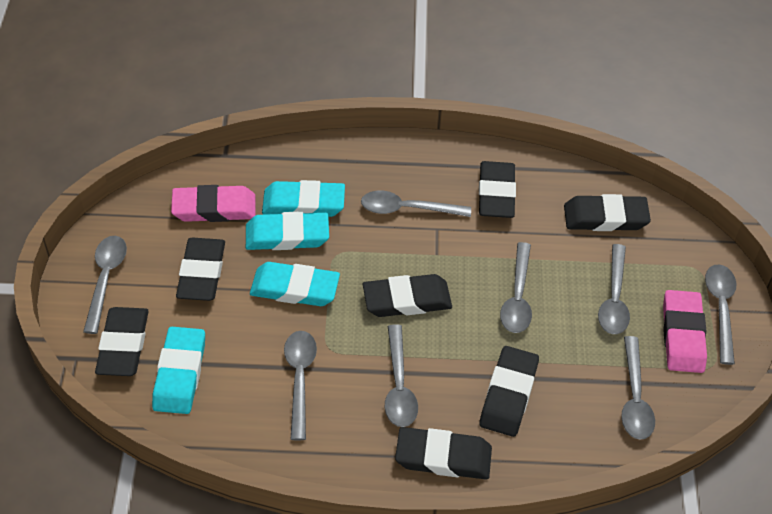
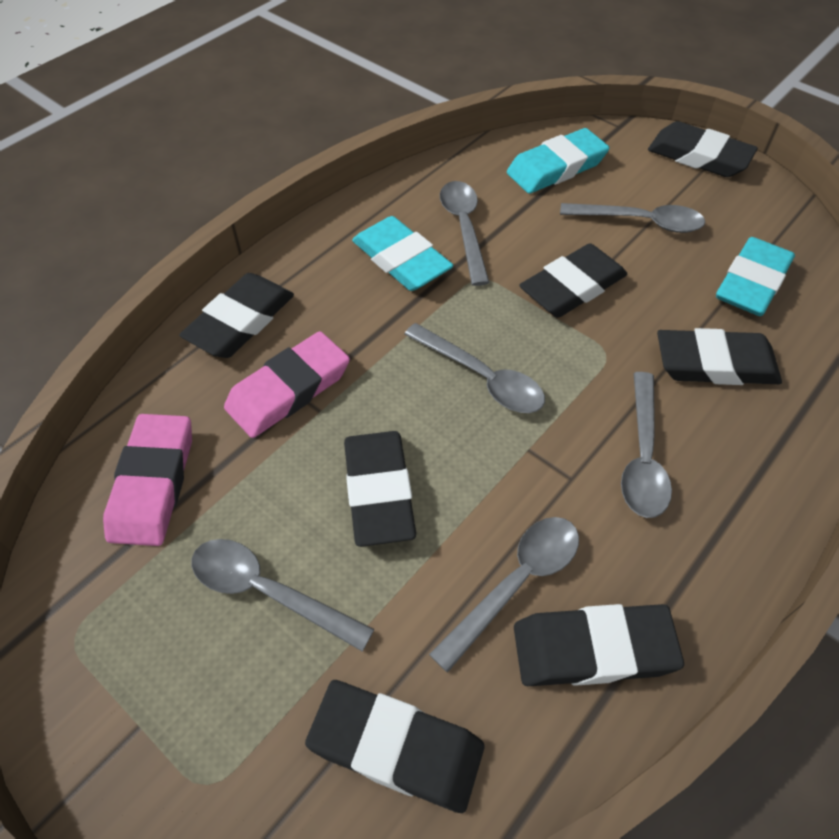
grey spoon: [83,236,127,334] [284,331,317,441] [361,191,471,217] [385,324,418,427] [500,242,532,333] [598,244,630,334] [621,336,655,440] [705,264,736,365] = 8 -> [191,539,374,651] [404,323,545,413] [429,517,579,673] [440,181,490,286] [560,203,705,233] [621,372,672,518] = 6
turquoise eraser: [152,327,205,414] [246,211,329,250] [250,262,340,306] [262,180,345,217] = 4 -> [352,216,453,291] [507,128,610,194] [716,237,795,316] = 3

